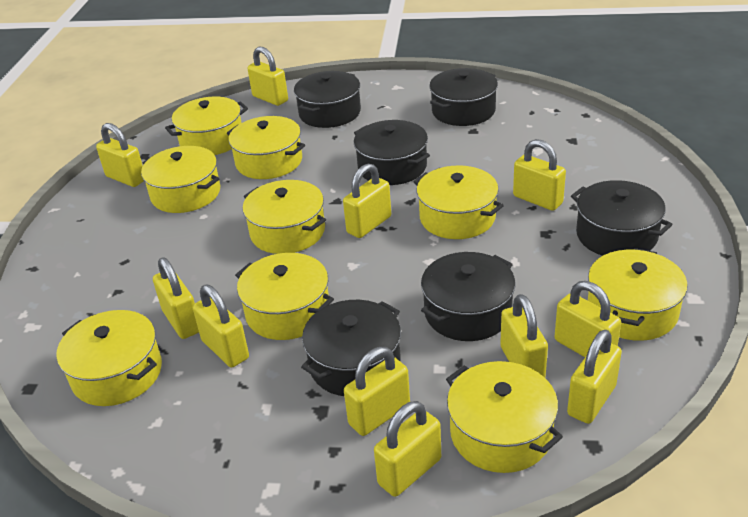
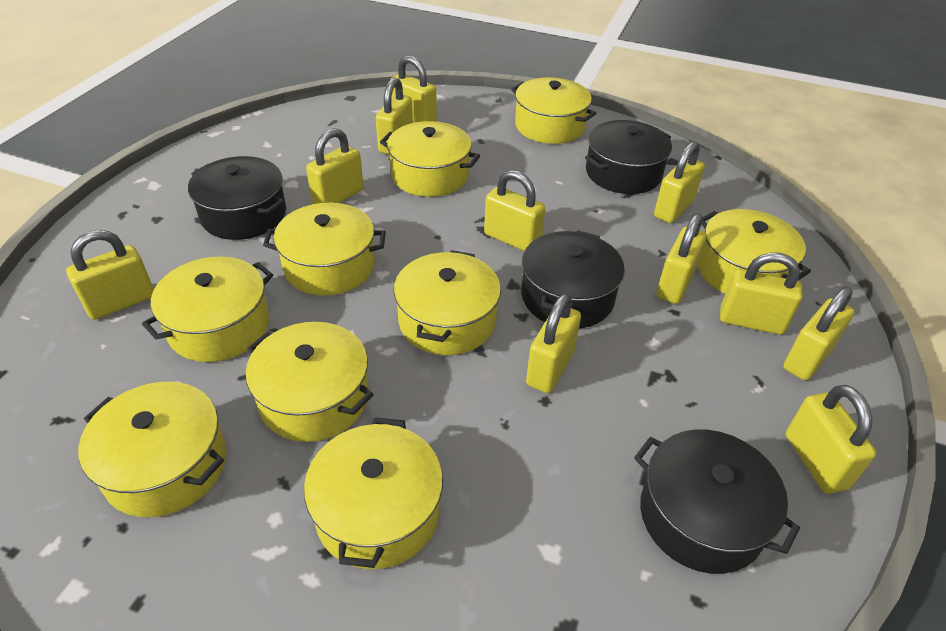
black pot: [294,71,361,128] [301,300,401,396] [354,120,430,185] [421,252,515,341] [429,68,498,126] [571,180,673,256] = 6 -> [188,156,286,240] [521,230,625,328] [585,120,672,194] [634,429,800,574] = 4

